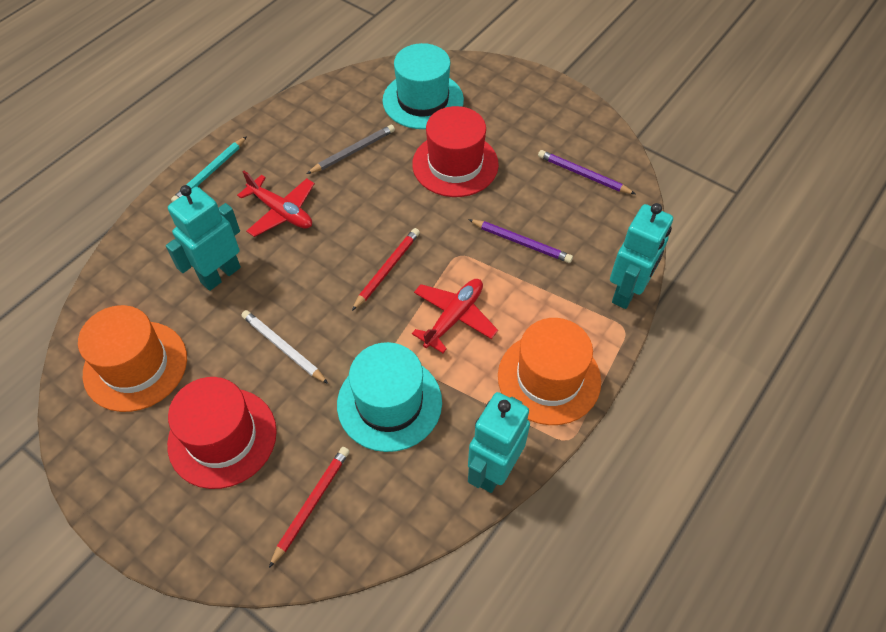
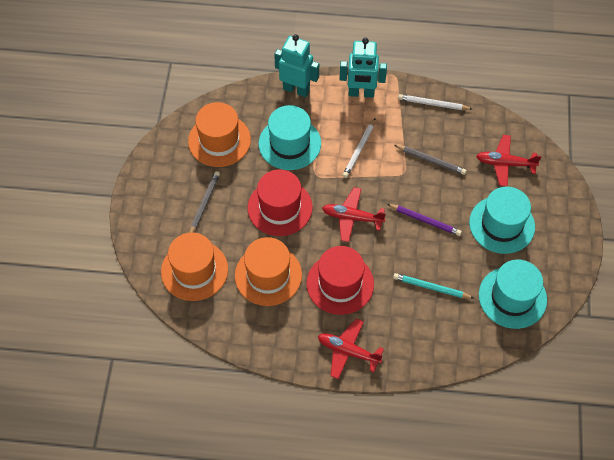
grey pencil: [307,125,395,174] = 1 -> [190,171,220,233] [394,145,467,175] = 2
orange hat: [78,305,187,412] [498,318,601,425] = 2 -> [161,232,228,301] [188,102,251,167] [235,237,302,306] = 3
purple pencil: [468,219,573,263] [538,150,635,194] = 2 -> [387,204,462,236] = 1
red pencil: [269,447,350,568] [352,228,420,311] = 2 -> none = 0
red plane: [237,171,315,237] [412,279,498,353] = 2 -> [318,319,384,379] [322,187,386,242] [476,135,542,187] = 3
turquoise hat: [337,342,442,452] [382,43,464,129] = 2 -> [259,105,321,170] [469,187,535,254] [479,260,547,329] = 3
turquoise robot: [166,185,241,291] [468,392,530,493] [610,203,673,309] = 3 -> [274,34,319,97] [339,38,387,98] = 2
white pencil: [241,310,328,384] = 1 -> [343,119,375,178] [398,94,472,110] = 2

